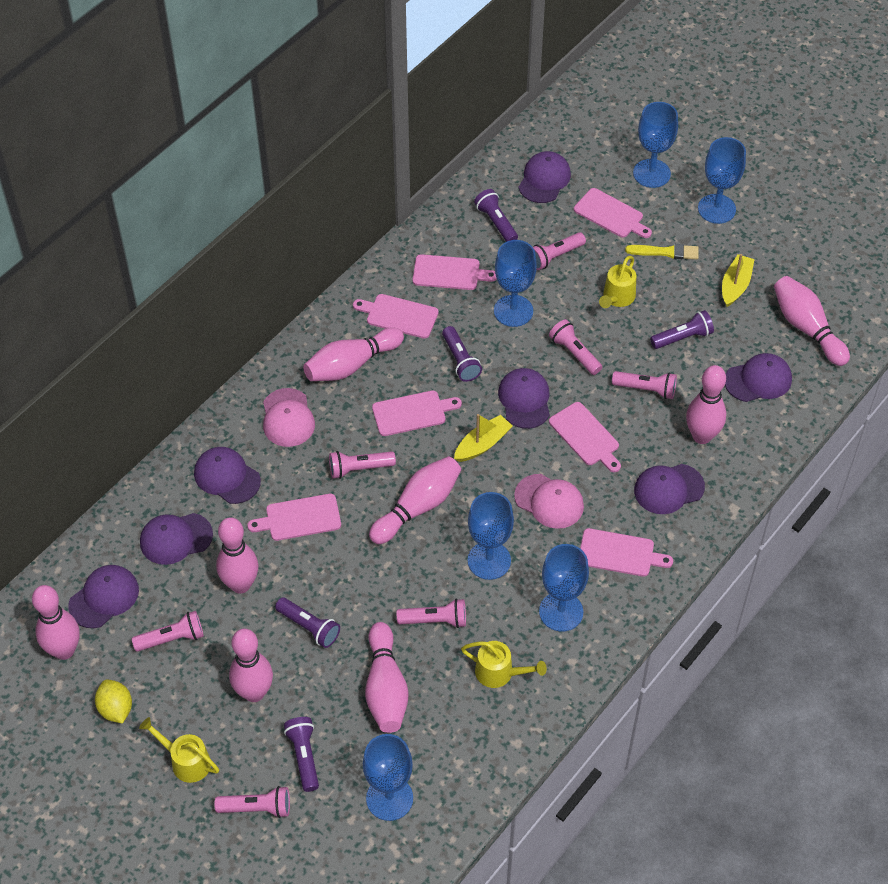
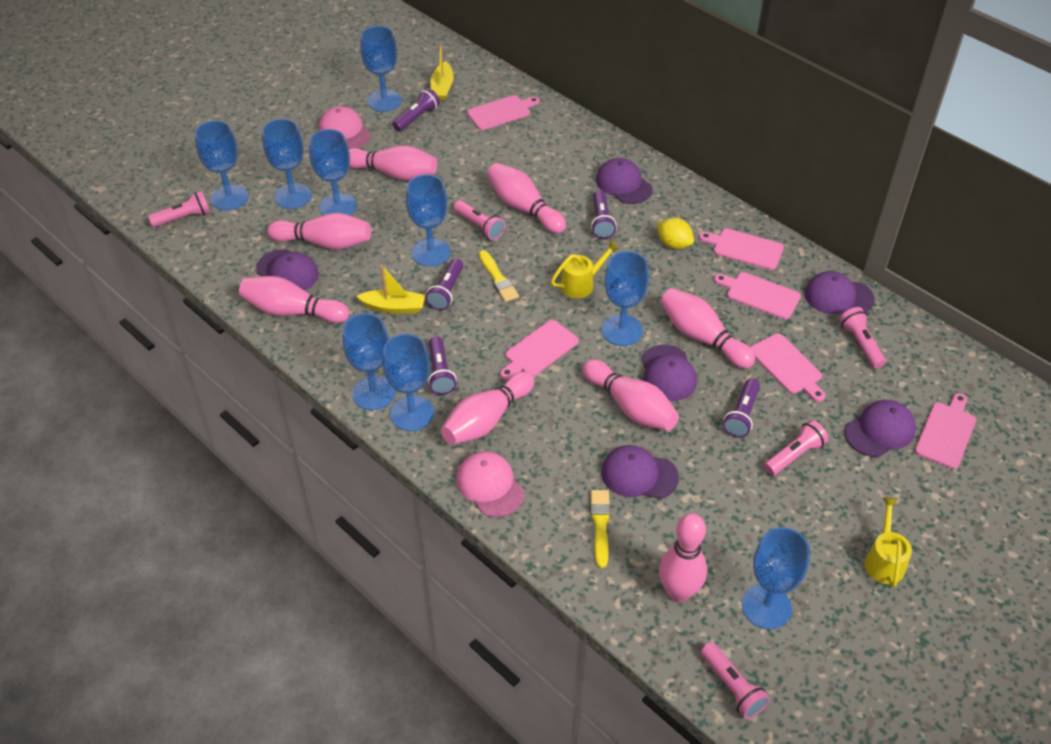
blue goblet: [363,734,413,821] [468,492,514,580] [494,240,537,327] [539,544,589,632] [633,102,678,188] [698,137,746,224] = 6 -> [195,120,248,211] [262,119,312,209] [309,129,357,215] [343,313,396,410] [360,26,402,112] [383,334,434,431] [406,174,451,267] [601,251,649,346] [742,527,810,629] = 9
pink cutting board: [247,494,341,541] [353,294,439,339] [372,390,462,436] [413,254,497,290] [549,402,621,472] [574,188,652,238] [580,528,673,577] = 7 -> [467,95,540,130] [500,320,579,380] [699,229,784,270] [714,272,801,320] [750,333,825,402] [915,393,976,469] = 6
pink flashlight: [132,611,204,652] [214,786,290,818] [329,451,396,479] [397,599,466,628] [533,232,586,270] [549,319,602,375] [612,371,677,399] = 7 -> [148,190,210,227] [453,200,505,240] [701,642,770,719] [764,420,828,476] [839,307,886,369] = 5
purple cap: [68,565,139,628] [140,513,213,565] [194,447,261,504] [498,368,550,429] [519,151,571,203] [634,464,705,514] [725,353,792,402] = 7 -> [256,249,319,291] [596,158,653,204] [601,445,679,499] [642,345,697,401] [805,271,875,314] [845,400,916,457] = 6
yellow brush: [625,244,699,259] = 1 -> [479,250,519,302] [590,490,610,568] = 2
yellow watering can: [139,717,219,783] [461,641,547,688] [599,256,636,308] = 3 -> [551,240,620,298] [865,497,912,588] = 2

